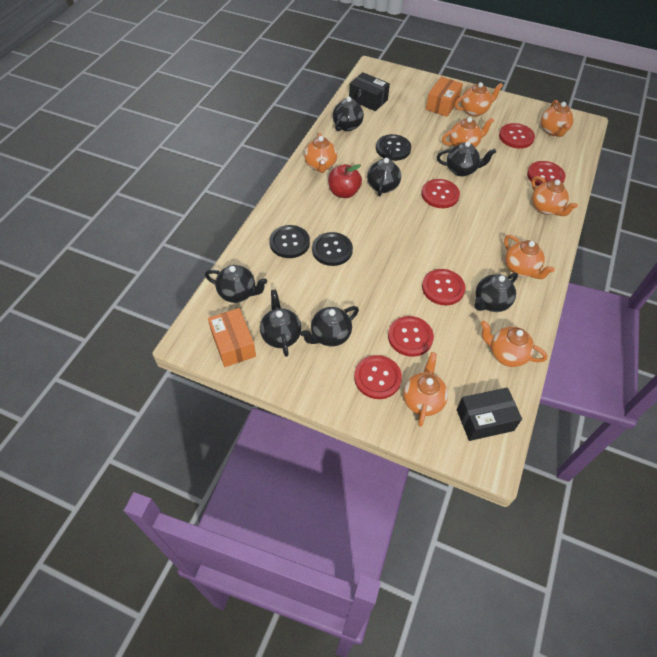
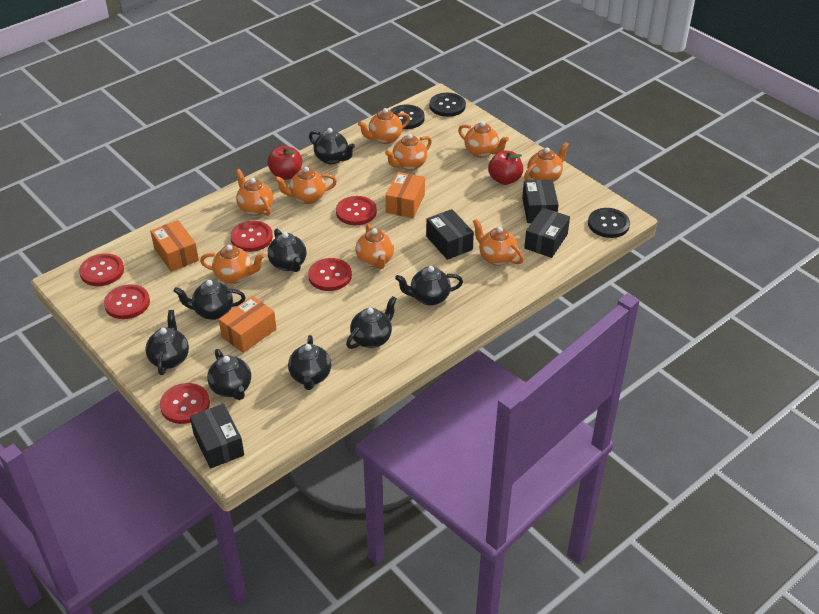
black box: [349,72,390,111] [457,388,522,441] = 2 -> [190,404,244,469] [426,209,474,260] [522,180,559,223] [524,208,570,258] = 4
black teapot: [205,265,267,303] [260,289,301,357] [300,306,359,347] [333,89,364,131] [367,146,401,196] [437,141,496,177] [474,272,518,312] = 7 -> [145,310,189,375] [174,280,246,320] [207,349,251,400] [268,229,307,272] [288,335,331,390] [309,128,355,164] [346,296,397,349] [395,266,463,306] = 8
orange box: [208,308,256,367] [426,77,463,117] = 2 -> [150,220,199,272] [219,296,277,353] [385,172,425,218] = 3
orange teapot: [304,133,337,173] [403,352,448,427] [442,117,494,148] [455,82,503,117] [481,321,548,367] [504,235,555,279] [531,176,578,216] [541,100,574,137] = 8 -> [200,245,265,284] [236,169,273,216] [274,167,337,204] [355,224,394,269] [358,108,410,144] [385,134,432,171] [458,121,509,158] [473,219,524,266] [524,142,569,182] = 9
red apple: [328,164,362,198] = 1 -> [267,146,302,180] [488,151,523,185] = 2

